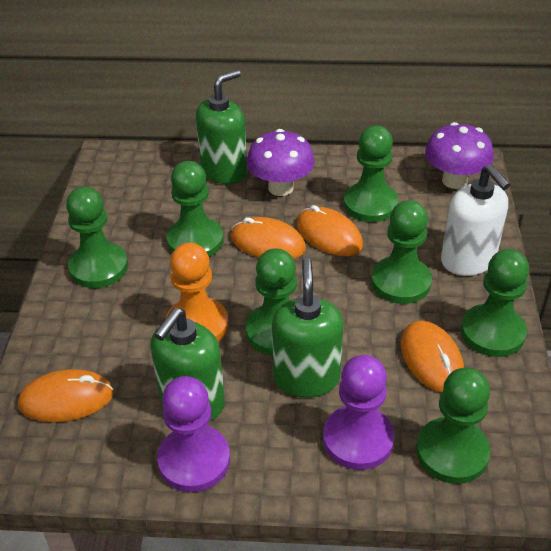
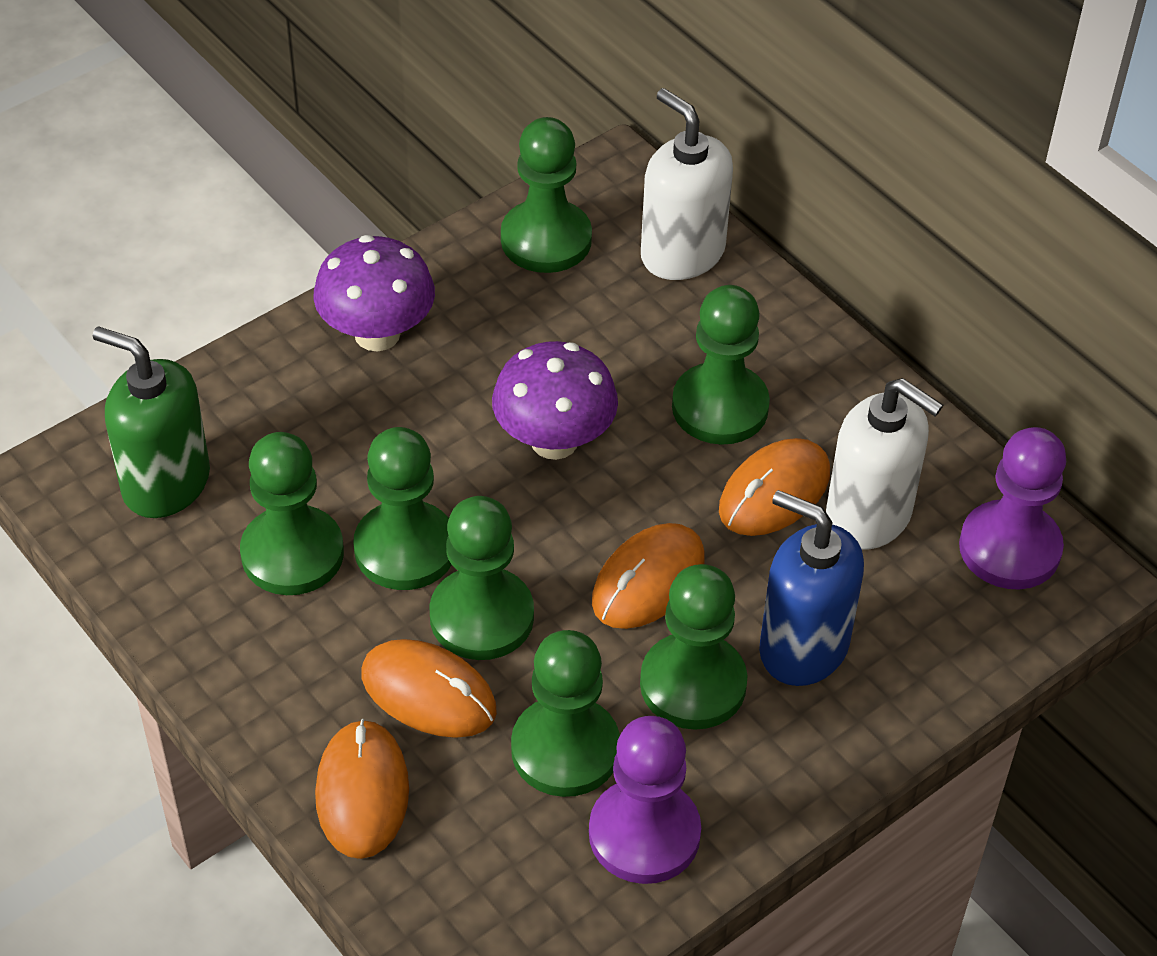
blue soap dispenser: none = 0 -> [759,490,864,686] = 1
green soap dispenser: [151,308,225,422] [196,70,247,184] [272,258,344,398] = 3 -> [93,326,210,518] = 1
orange pawn: [166,243,228,342] = 1 -> none = 0
white soap dispenser: [441,165,510,276] = 1 -> [641,88,733,280] [826,378,943,550] = 2

